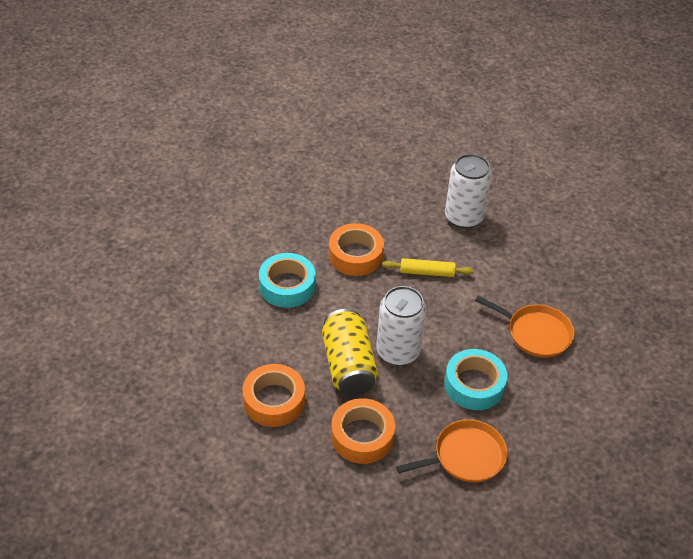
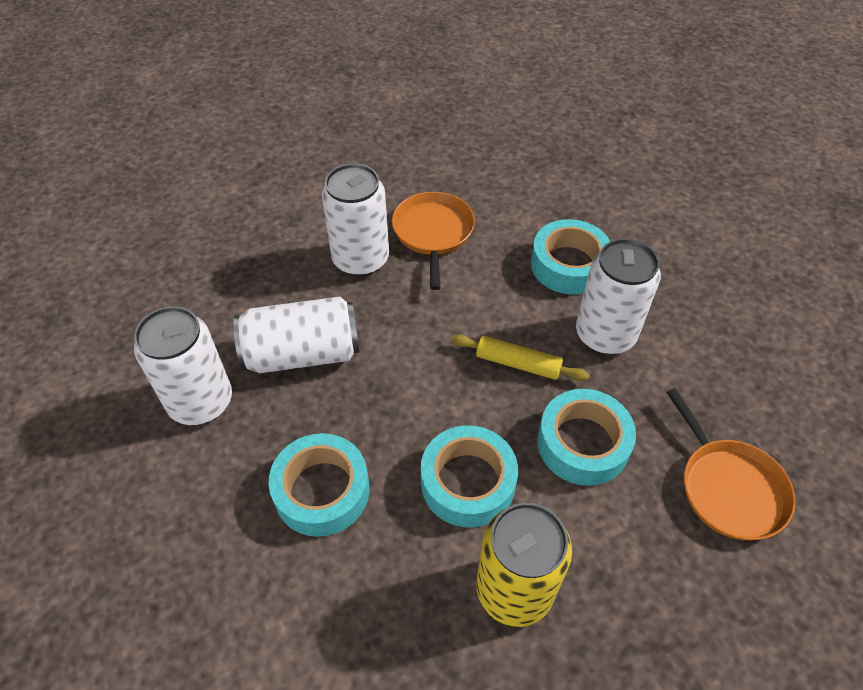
orange tape: [242,364,305,427] [329,223,384,276] [331,398,395,464] = 3 -> none = 0
turquoise tape: [259,253,316,308] [444,349,508,410] = 2 -> [269,433,370,537] [421,425,518,528] [531,219,610,294] [538,389,636,486] = 4
white can: [376,286,426,366] [445,154,492,228] = 2 -> [134,306,232,425] [233,297,359,373] [322,163,389,276] [576,238,661,355] = 4

